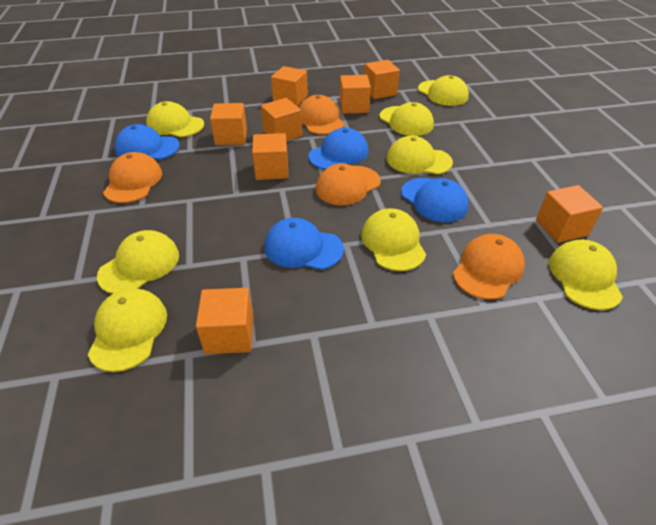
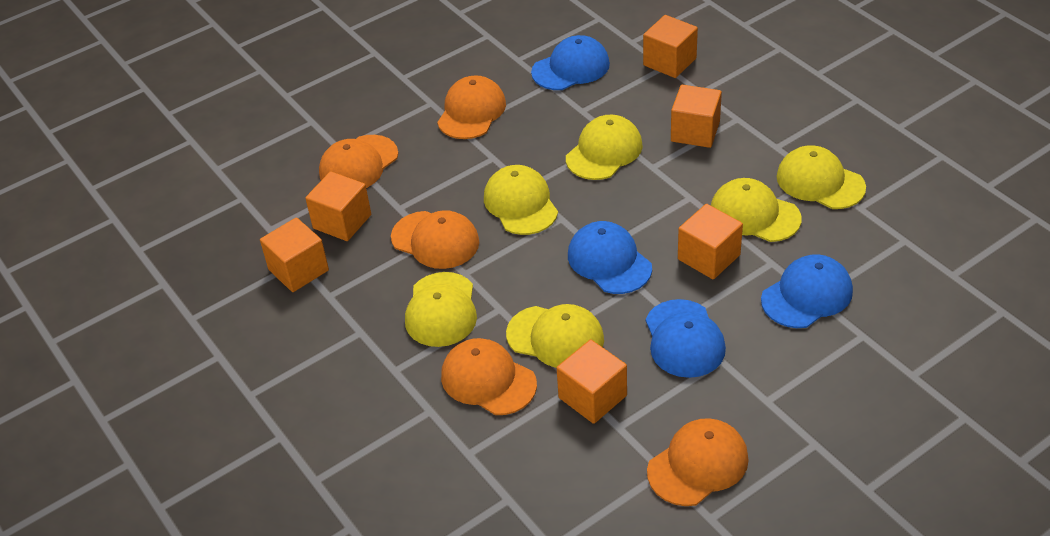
orange cap: [103,152,162,203] [299,95,344,135] [316,164,381,205] [453,234,525,300] = 4 -> [319,135,398,188] [391,210,479,269] [437,75,506,139] [441,338,537,415] [647,418,749,506] = 5
orange cube: [196,288,253,354] [210,103,247,145] [252,133,289,180] [261,98,302,141] [271,66,308,106] [340,75,371,114] [364,60,400,99] [536,185,603,243] = 8 -> [260,217,329,292] [305,171,371,241] [557,339,627,424] [643,15,698,78] [671,85,722,148] [678,204,743,279] = 6
yellow cap: [88,288,167,372] [97,230,179,294] [146,101,204,137] [361,208,426,271] [380,102,434,136] [387,136,453,175] [418,75,469,106] [549,239,623,310] = 8 -> [405,272,477,347] [484,165,558,235] [506,304,604,368] [566,115,643,180] [711,178,802,242] [776,145,866,209] = 6

